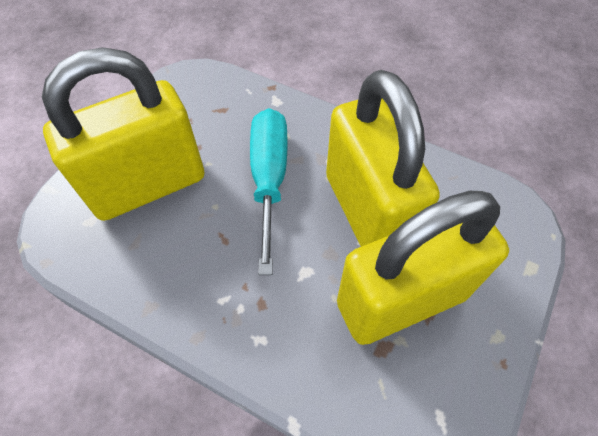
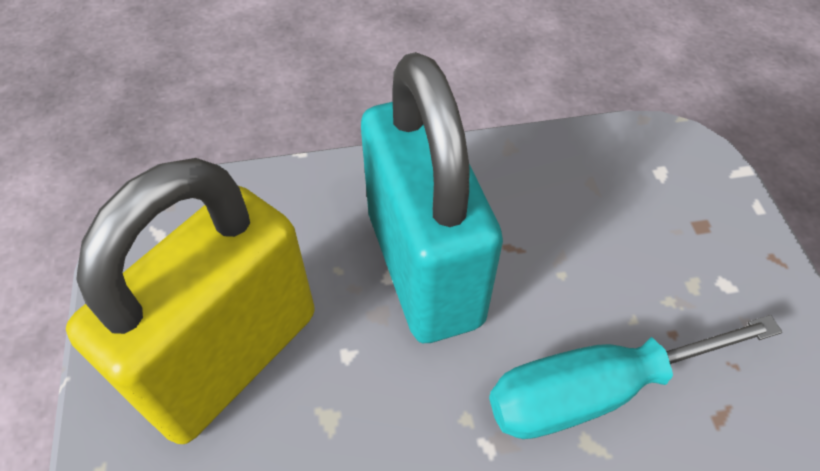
turquoise padlock: none = 0 -> [361,52,503,343] = 1
yellow padlock: [42,47,205,221] [326,70,440,247] [337,191,509,345] = 3 -> [66,158,315,444] = 1

